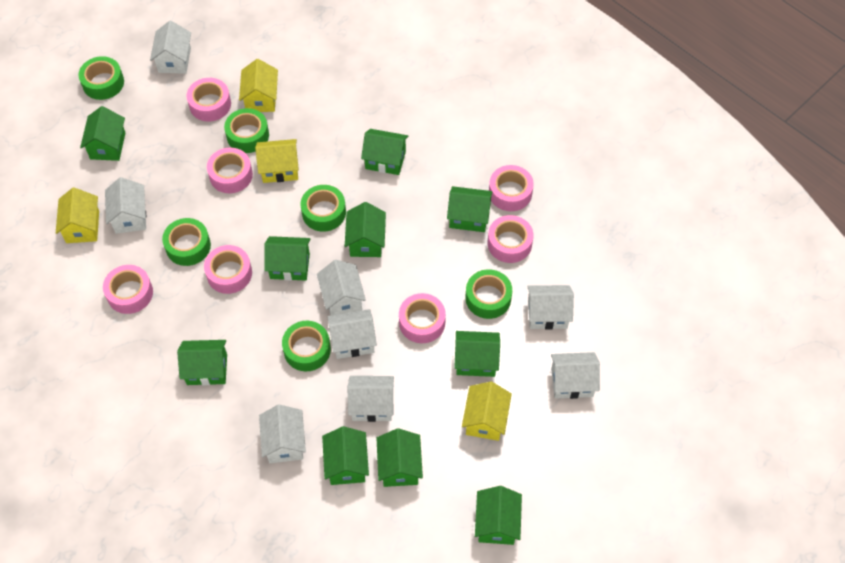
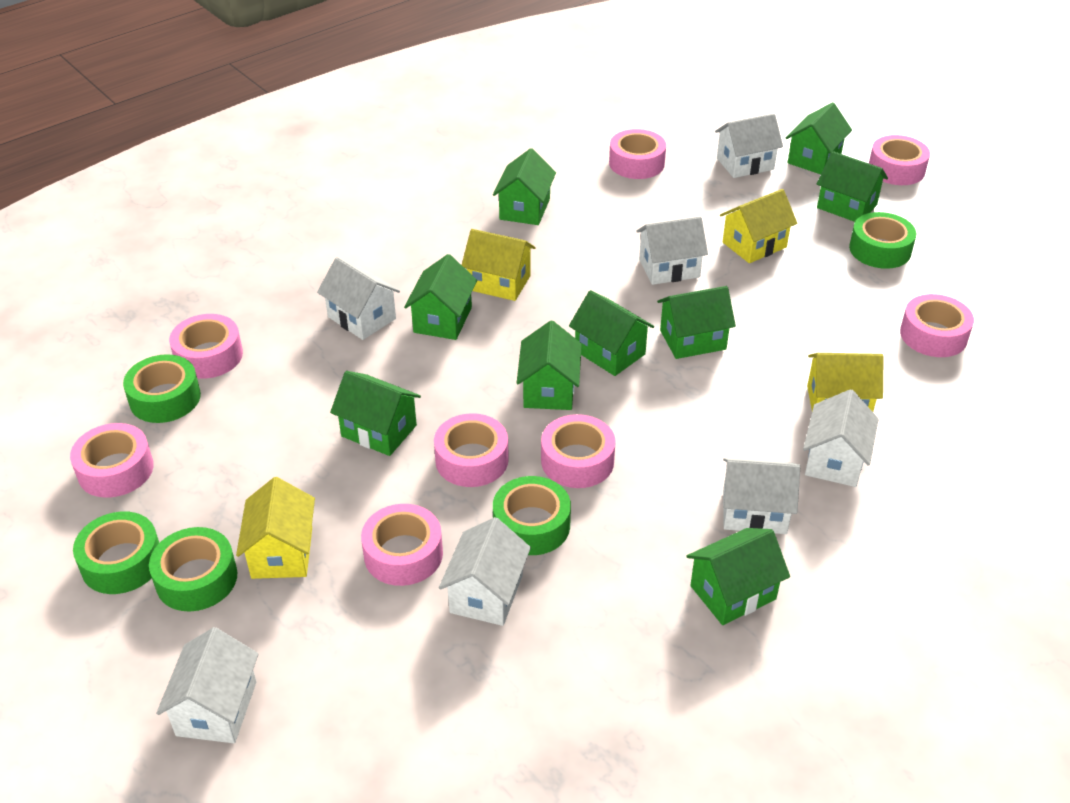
green house: [80,106,125,161] [177,340,227,385] [264,236,310,281] [322,426,369,485] [345,202,386,257] [361,129,408,175] [376,428,423,487] [447,186,492,232] [454,331,500,377] [475,486,522,545] = 10 -> [330,371,421,456] [404,254,477,340] [493,148,556,225] [517,321,582,410] [569,290,654,376] [657,286,736,359] [686,528,790,625] [786,102,852,174] [817,151,888,222] = 9
green tape: [78,56,124,100] [162,218,211,266] [224,108,269,153] [282,321,331,371] [301,185,346,232] [465,269,512,319] = 6 -> [73,511,159,594] [123,354,201,423] [149,527,237,611] [493,476,571,555] [849,212,916,269] = 5
pink tape: [103,265,153,314] [187,78,231,121] [204,245,252,294] [207,148,253,193] [399,293,446,343] [488,215,534,263] [489,165,534,211] = 7 -> [70,423,154,498] [169,314,243,379] [361,504,443,586] [434,413,509,487] [541,414,616,488] [609,129,666,179] [869,135,930,185] [900,294,974,357] = 8
white house: [105,177,146,234] [150,21,191,74] [259,404,306,463] [317,260,366,315] [327,309,377,359] [348,376,394,422] [527,285,574,330] [551,352,600,399] = 8 -> [156,627,259,743] [317,257,400,340] [439,517,531,626] [636,216,708,285] [715,113,783,178] [723,458,800,534] [803,389,879,487] = 7

